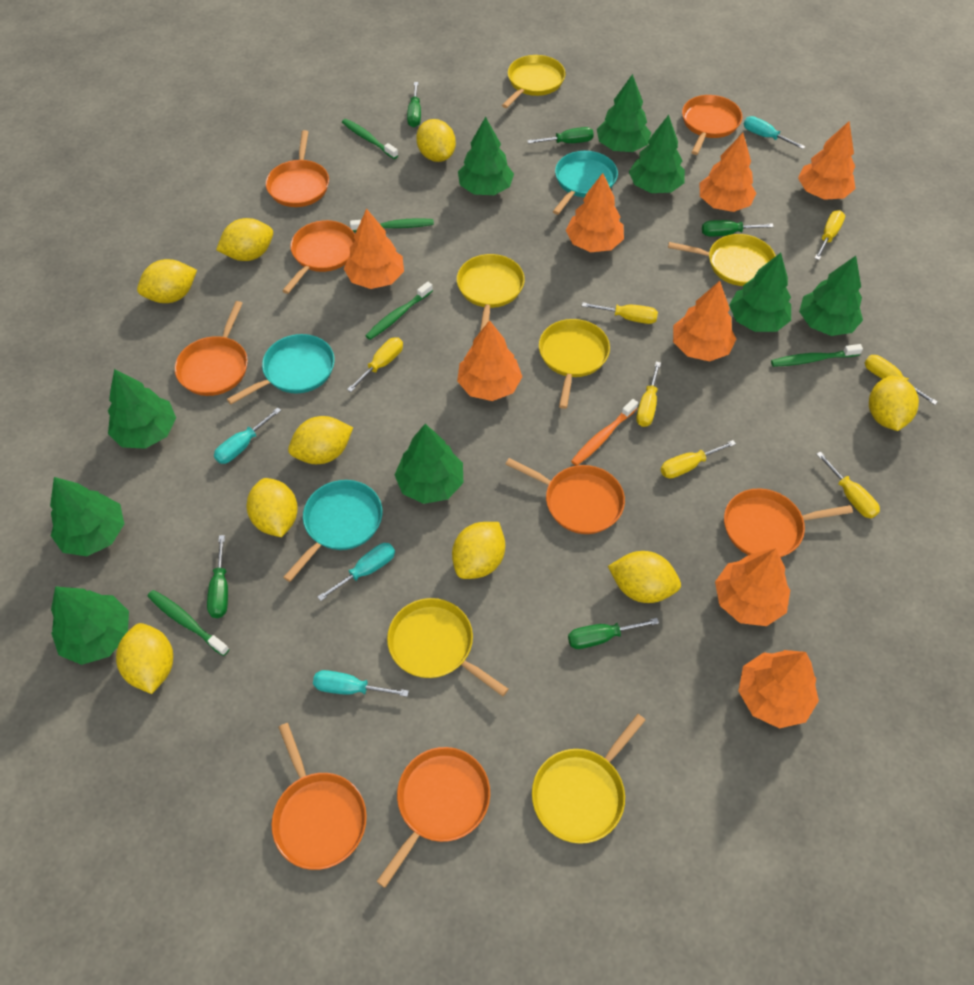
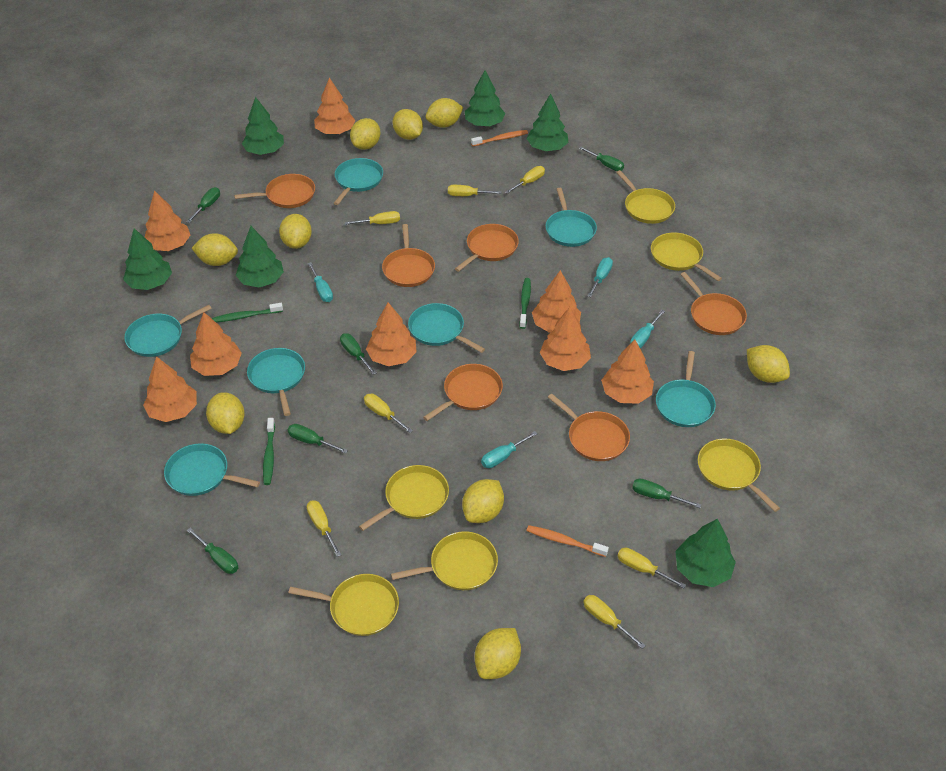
green screwdriver: [207,535,228,618] [407,82,421,127] [527,127,594,144] [568,618,659,649] [702,220,774,237] = 5 -> [186,187,220,223] [187,528,238,574] [288,424,348,454] [340,333,376,375] [579,147,624,171] [632,478,701,508] = 6
green toothbrush: [147,590,229,656] [342,119,398,159] [350,218,434,232] [365,282,433,340] [771,344,863,367] = 5 -> [212,303,283,322] [263,418,275,485] [519,278,531,329] = 3
green tree: [50,477,124,556] [51,586,129,665] [108,369,176,449] [395,424,463,504] [458,117,514,195] [597,74,651,152] [629,115,685,193] [729,253,791,332] [799,256,863,336] = 9 -> [123,228,172,290] [236,226,284,287] [242,97,284,155] [465,70,505,126] [527,94,569,151] [675,519,736,587] = 6
orange pan: [175,301,248,396] [266,130,329,207] [272,723,367,870] [282,220,355,294] [376,747,490,888] [506,458,625,534] [682,95,742,155] [724,488,853,557] = 8 -> [234,174,315,208] [382,224,435,287] [423,364,503,421] [455,224,519,272] [548,394,630,461] [680,272,747,335] = 6
orange toothbrush: [571,399,638,466] = 1 -> [471,130,528,146] [526,525,609,557] = 2
turquoise pan: [227,334,334,404] [283,480,382,582] [553,151,618,215] = 3 -> [124,305,212,357] [164,443,260,496] [247,348,305,416] [334,158,383,205] [408,303,485,353] [545,188,597,247] [656,351,716,427] = 7

